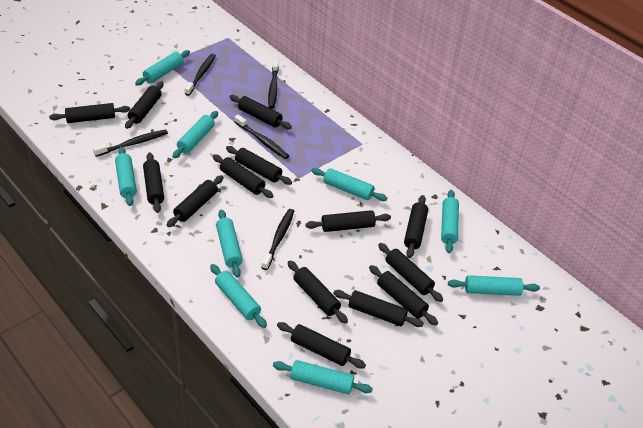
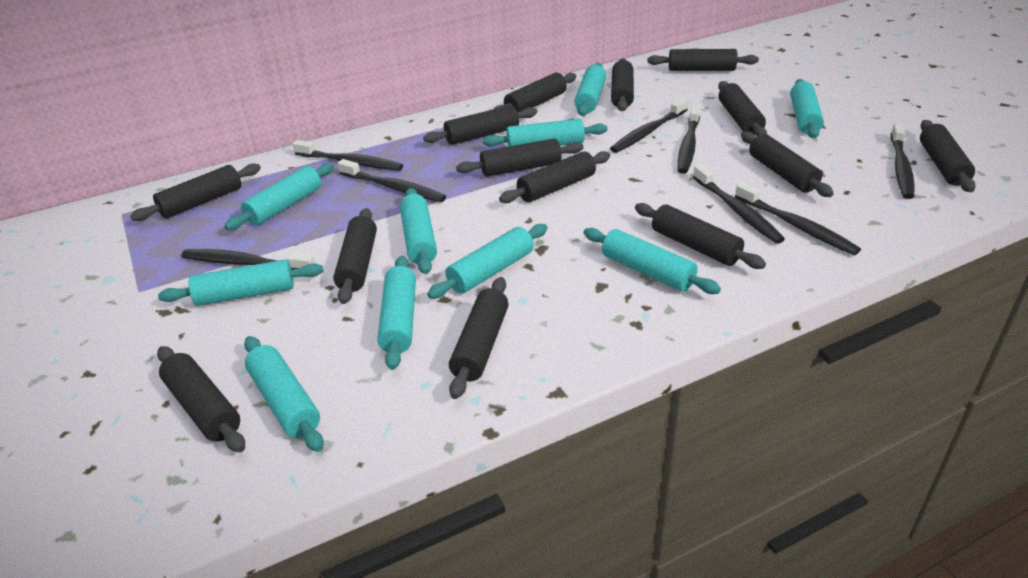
black toothbrush: [93,129,168,157] [185,54,216,96] [235,115,289,159] [261,209,294,270] [268,60,279,109] = 5 -> [181,249,315,270] [293,140,403,171] [338,159,446,202] [610,98,688,153] [678,105,700,174] [693,164,785,244] [735,182,861,255] [891,123,915,199] = 8
turquoise rolling pin: [115,147,137,206] [135,50,190,85] [172,111,218,158] [210,264,267,328] [216,209,243,277] [273,360,373,394] [311,168,387,201] [441,190,459,253] [448,275,540,296] = 9 -> [158,259,323,306] [224,163,334,230] [244,336,324,452] [377,256,416,370] [400,188,437,274] [427,224,548,299] [483,119,607,147] [574,63,606,116] [584,228,721,294] [790,79,824,139] = 10

